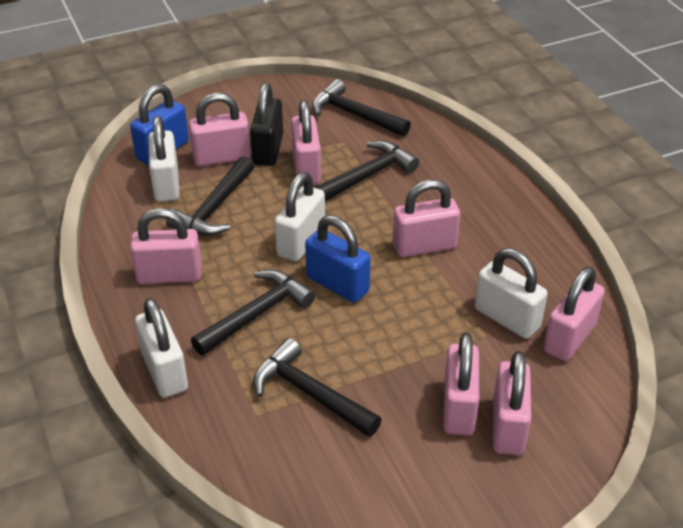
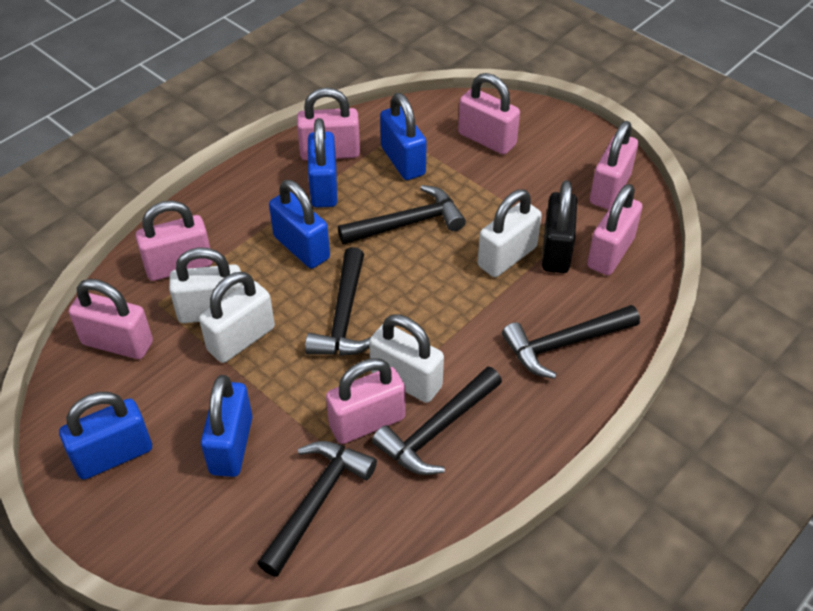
blue padlock: [130,84,189,165] [305,215,370,303] = 2 -> [59,392,152,480] [201,375,252,477] [269,180,330,269] [308,118,337,208] [380,93,427,180] = 5

